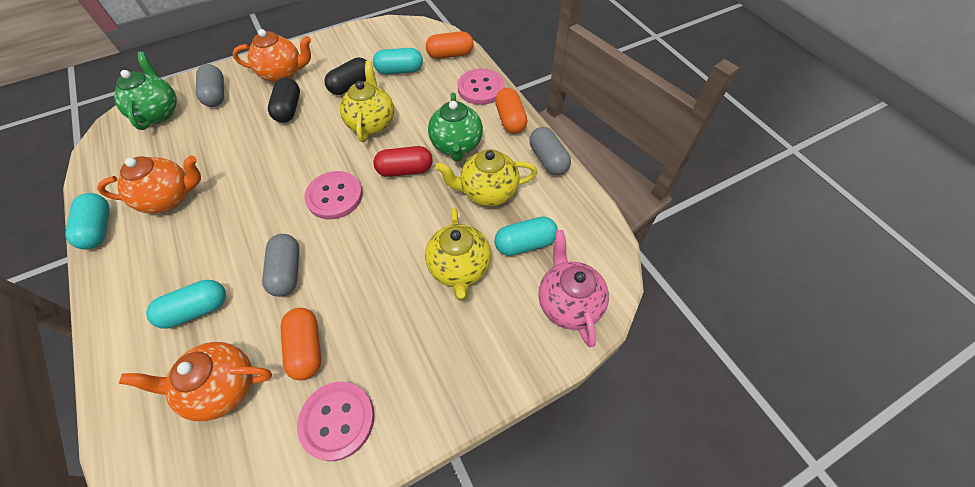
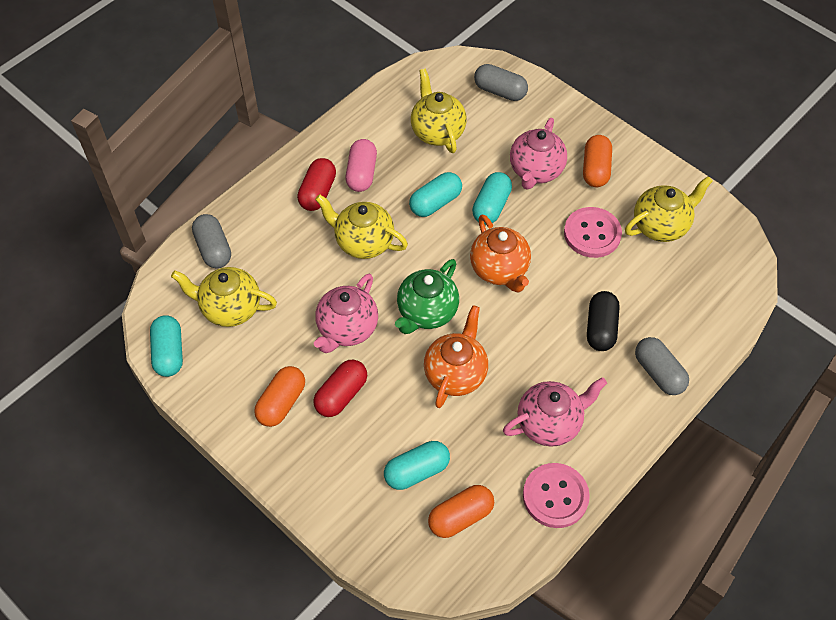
black capsule: [268,77,300,123] [324,58,367,95] = 2 -> [587,291,620,351] = 1
green teapot: [114,52,177,130] [428,93,483,161] = 2 -> [395,259,459,334] = 1
orange teapot: [97,156,201,214] [119,342,272,421] [233,29,311,83] = 3 -> [424,305,488,408] [470,215,531,293] = 2
pink button: [297,382,375,461] [304,171,363,219] [457,68,505,105] = 3 -> [523,463,590,528] [564,207,622,258] = 2
pink capsule: none = 0 -> [345,139,377,192] = 1
pink teapot: [539,230,609,347] = 1 -> [314,274,378,353] [503,377,607,447] [510,118,567,190] = 3
red capsule: [373,146,433,177] = 1 -> [297,158,336,211] [313,360,367,417] = 2
yellow teapot: [340,61,394,142] [425,208,491,301] [435,149,537,206] = 3 -> [171,267,277,327] [315,194,408,259] [411,68,467,153] [625,176,713,242] = 4

